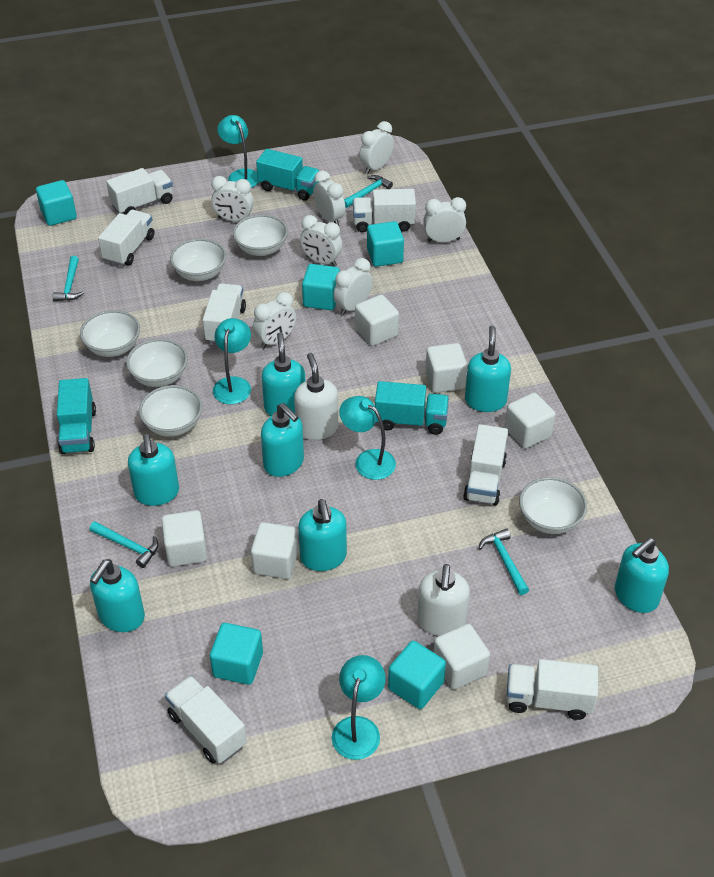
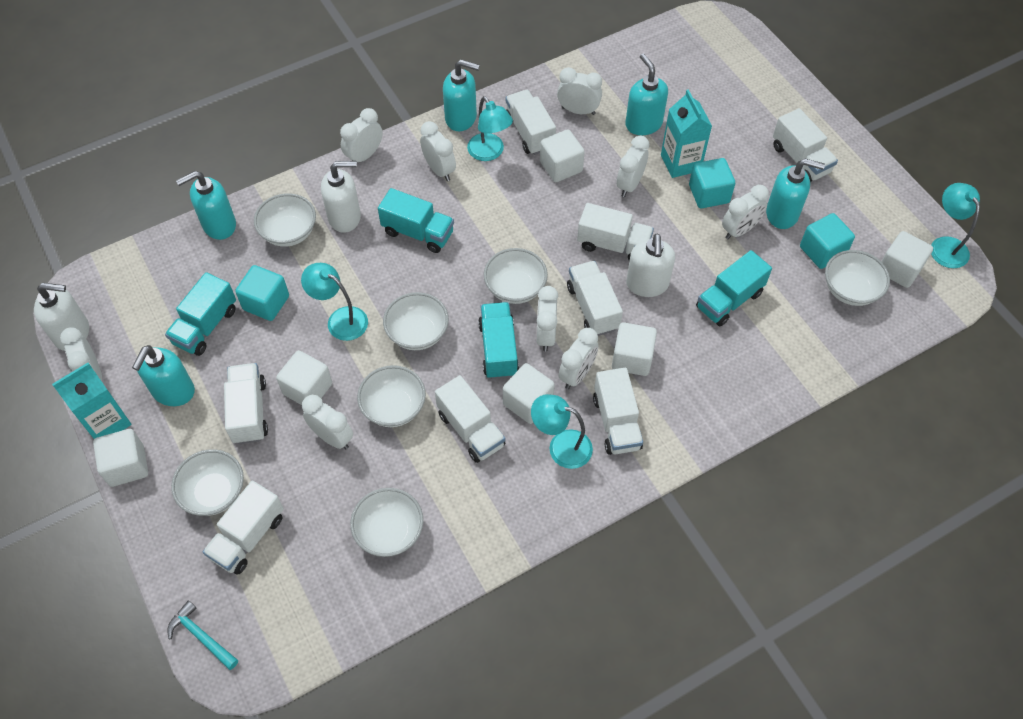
turquoise carton: none = 0 -> [52,363,131,439] [661,89,712,178] = 2
turquoise cube: [36,180,77,226] [210,623,263,685] [302,264,340,310] [367,221,404,267] [388,641,446,709] = 5 -> [235,265,289,321] [689,158,735,208] [800,213,855,269] = 3
turquoise hammer: [53,256,84,301] [90,521,159,568] [344,175,393,208] [479,529,529,595] = 4 -> [167,600,238,670] = 1
turquoise soap dispenser: [90,559,145,632] [128,434,179,506] [261,403,304,477] [262,332,305,416] [298,499,347,571] [465,325,511,412] [615,538,669,613] = 7 -> [132,345,195,406] [176,171,236,240] [443,60,480,131] [625,54,668,135] [766,159,825,229] = 5
turquoise truck: [57,378,96,454] [256,149,320,201] [375,381,449,435] = 3 -> [165,272,236,356] [378,188,454,253] [478,302,519,379] [696,250,772,326] = 4
white bowl: [80,310,140,357] [126,339,188,387] [139,385,203,437] [170,238,227,281] [233,214,288,256] [519,477,587,534] = 6 -> [171,449,244,516] [254,193,316,247] [350,488,423,557] [357,365,426,427] [383,292,449,350] [484,248,548,304] [825,250,890,306] = 7
white clock: [211,176,254,221] [253,292,296,349] [300,215,342,267] [313,171,346,226] [333,258,373,315] [359,121,394,174] [423,197,466,242] = 7 -> [60,327,102,381] [302,395,353,449] [340,108,383,162] [420,121,456,181] [536,286,558,352] [557,67,602,115] [558,328,599,389] [617,136,649,197] [722,185,769,239] = 9
white soap dispenser: [294,353,339,440] [417,564,470,636] = 2 -> [34,283,89,351] [321,161,361,233] [626,234,675,297] = 3
white truck: [98,210,154,266] [106,168,173,215] [165,675,247,764] [203,283,246,344] [353,189,416,233] [463,424,508,505] [506,659,598,720] = 7 -> [203,481,284,575] [224,363,268,444] [435,375,505,463] [505,90,556,155] [567,261,623,336] [577,203,654,261] [593,368,643,455] [773,108,838,182] = 8

